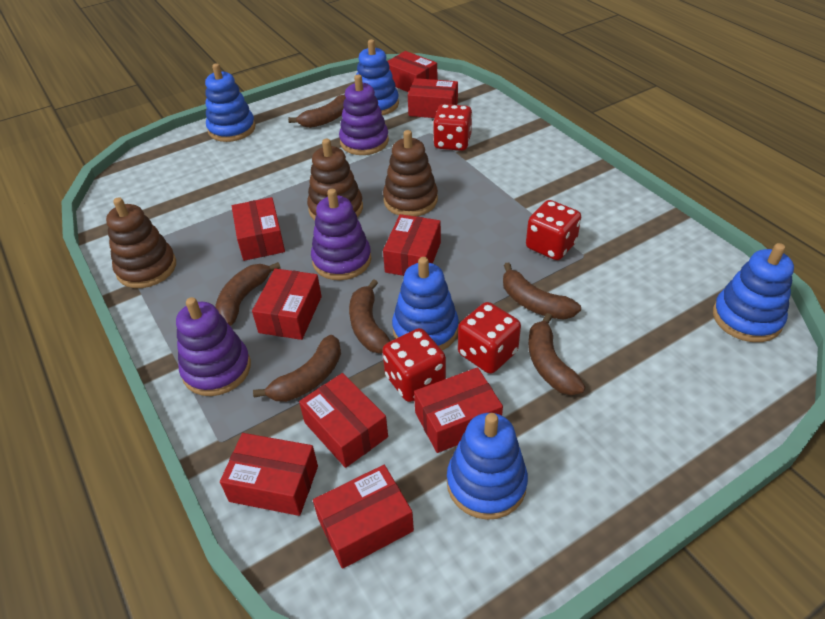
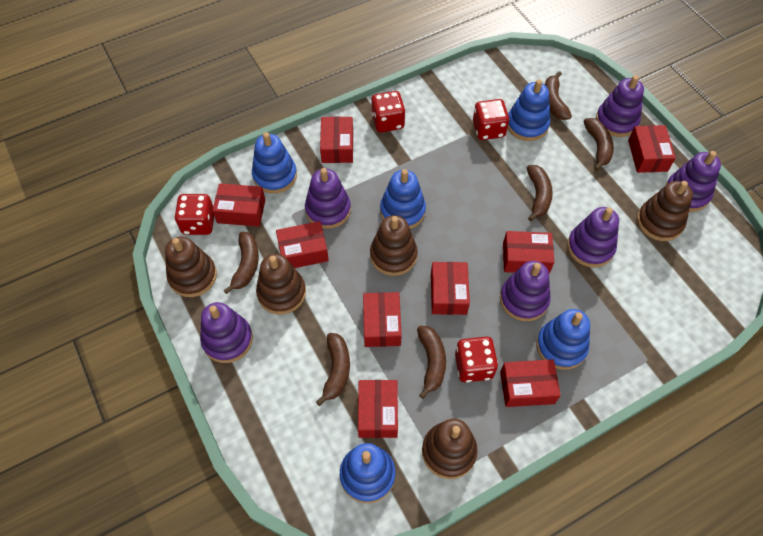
brown stacking toy: [106,197,176,288] [307,139,363,220] [383,130,438,217] = 3 -> [165,237,217,297] [256,254,306,314] [370,215,418,276] [422,419,478,479] [637,181,693,241] = 5
purple stacking toy: [176,297,251,396] [311,189,371,280] [339,74,389,155] = 3 -> [200,302,253,363] [305,168,351,229] [500,261,551,321] [567,207,619,268] [596,75,644,137] [665,151,721,212] = 6

